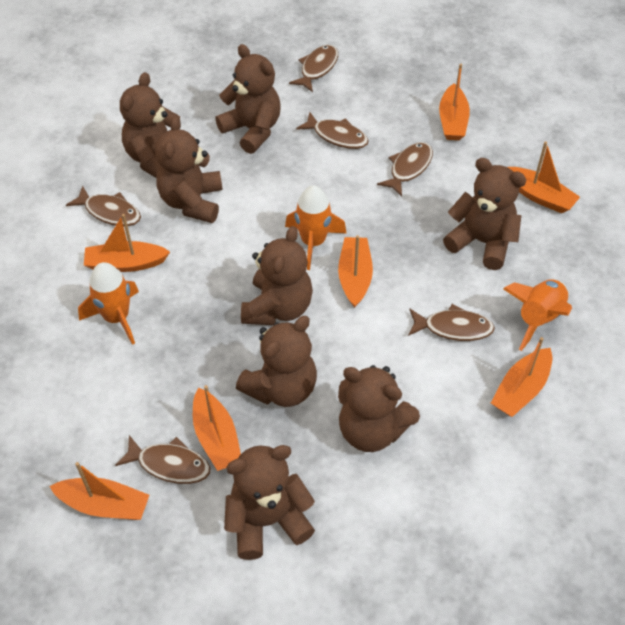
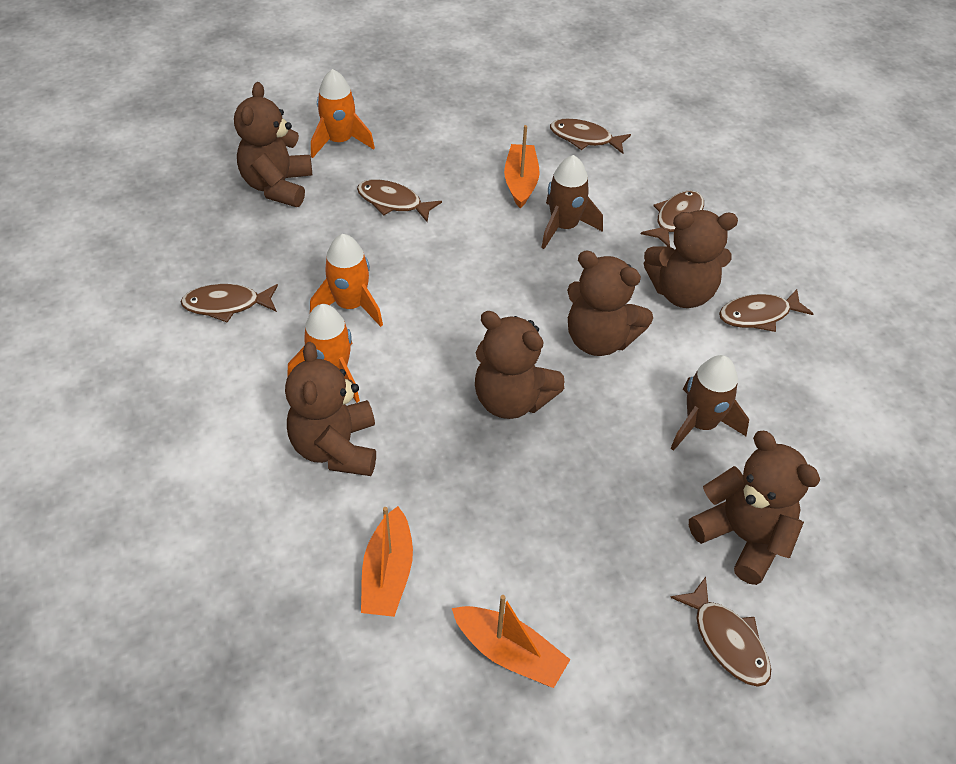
brown rocket: none = 0 -> [541,155,603,249] [671,355,749,451] = 2
brown teddy bear: [120,72,180,178] [155,116,222,223] [215,44,281,154] [224,445,315,560] [236,316,317,407] [241,226,313,325] [338,365,420,452] [443,158,526,270] = 8 -> [234,82,312,207] [285,342,376,476] [475,311,565,419] [567,250,653,356] [644,210,738,308] [689,431,820,585] = 6
orange boat: [49,462,149,520] [84,214,170,272] [193,385,241,471] [338,235,373,308] [439,64,470,140] [491,337,553,417] [507,142,580,213] = 7 -> [361,506,413,617] [452,595,571,688] [504,125,540,208] = 3

